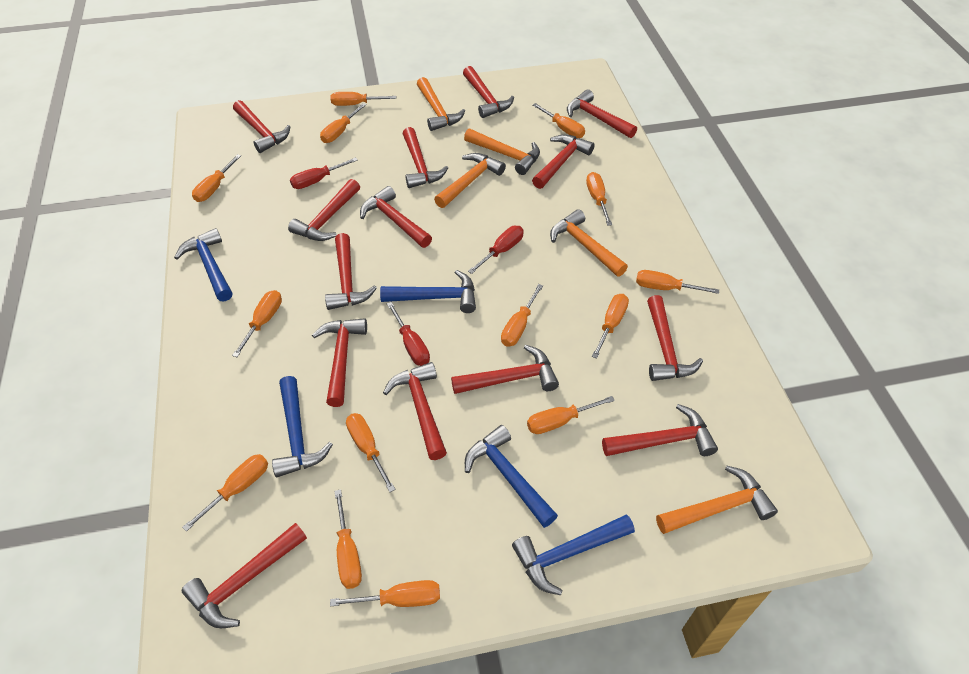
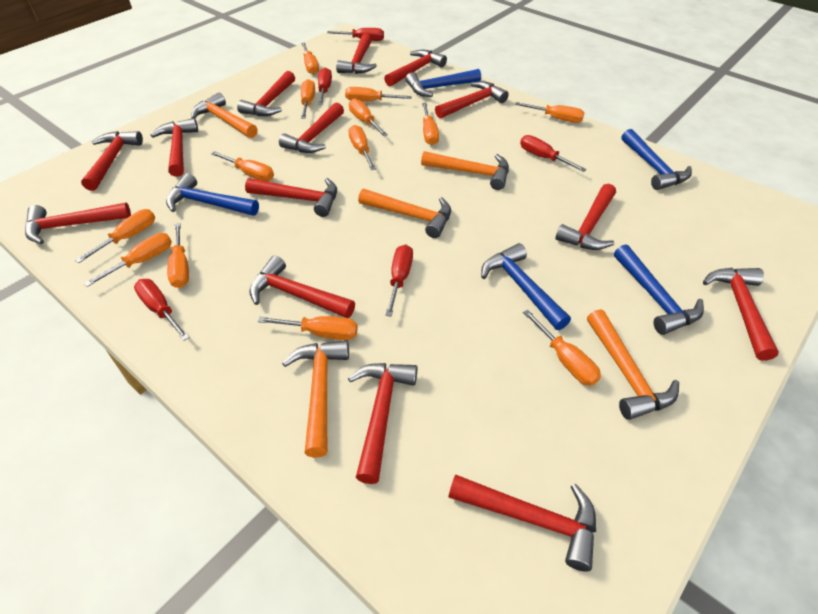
orange screwdriver: [182,454,268,532] [192,154,241,202] [232,290,282,357] [320,103,366,143] [330,92,396,106] [330,580,440,607] [335,489,362,589] [346,413,396,492] [501,284,543,347] [527,396,615,434] [533,103,585,138] [586,172,612,226] [592,294,629,359] [636,270,719,294] = 14 -> [75,209,155,263] [84,233,172,287] [167,223,189,288] [211,151,274,181] [258,316,358,340] [301,43,319,74] [301,79,315,119] [345,87,412,101] [348,125,376,170] [349,99,388,136] [422,103,439,145] [515,102,584,123] [523,310,601,386] = 13
red screwdriver: [290,157,358,189] [387,302,430,366] [468,226,524,274] = 3 -> [134,279,190,341] [318,67,332,105] [327,28,384,41] [385,245,413,317] [520,135,587,172] = 5

